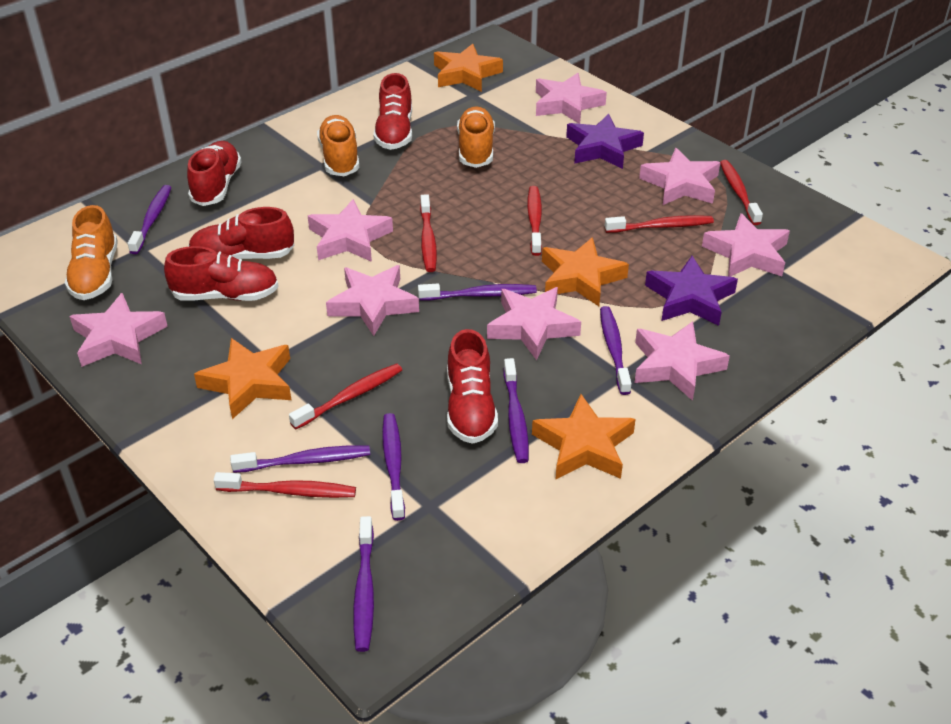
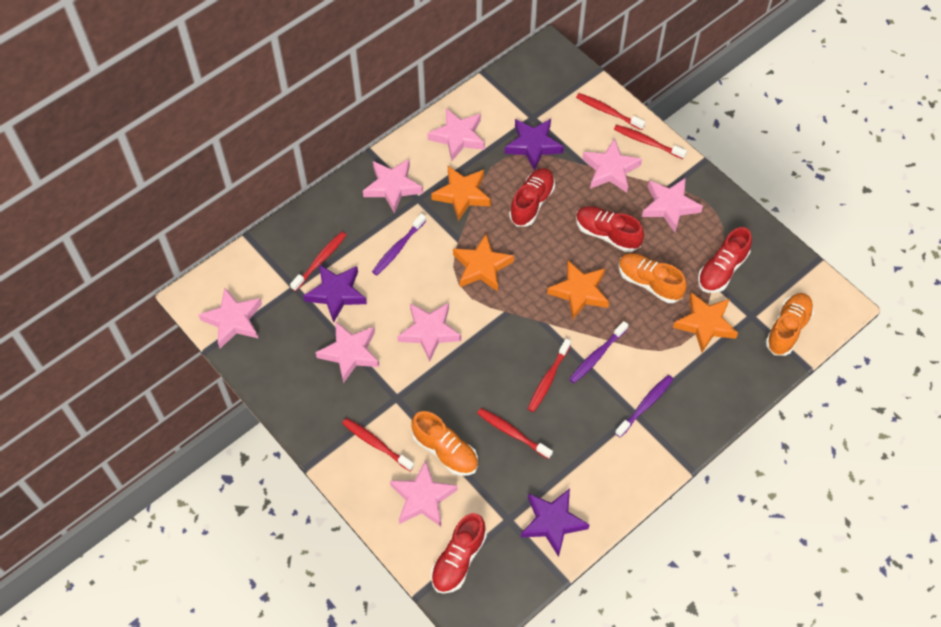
purple star: [566,114,644,169] [645,256,738,326] = 2 -> [303,264,367,323] [505,119,564,171] [521,489,589,557] = 3
purple toothbrush: [128,185,172,254] [230,445,370,473] [353,516,374,652] [382,413,405,521] [418,284,537,301] [504,358,529,463] [600,306,632,395] = 7 -> [372,213,426,275] [569,321,628,383] [615,375,673,437] = 3
red shoe: [164,246,279,301] [187,141,242,206] [188,207,294,259] [373,73,412,150] [447,329,498,444] = 5 -> [431,513,487,594] [509,168,555,226] [576,206,644,252] [698,227,752,293] = 4

